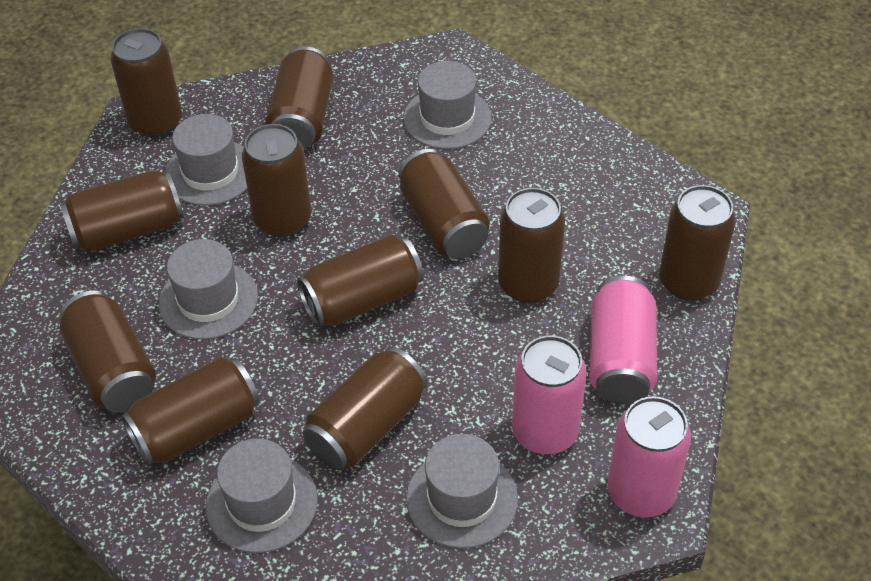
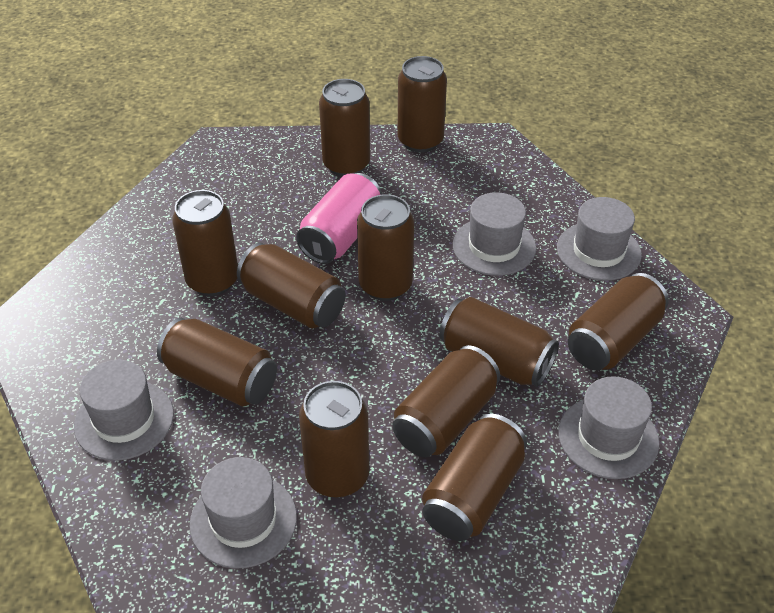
pink can: [512,336,587,455] [589,276,657,404] [607,396,691,517] = 3 -> [296,173,382,264] = 1

